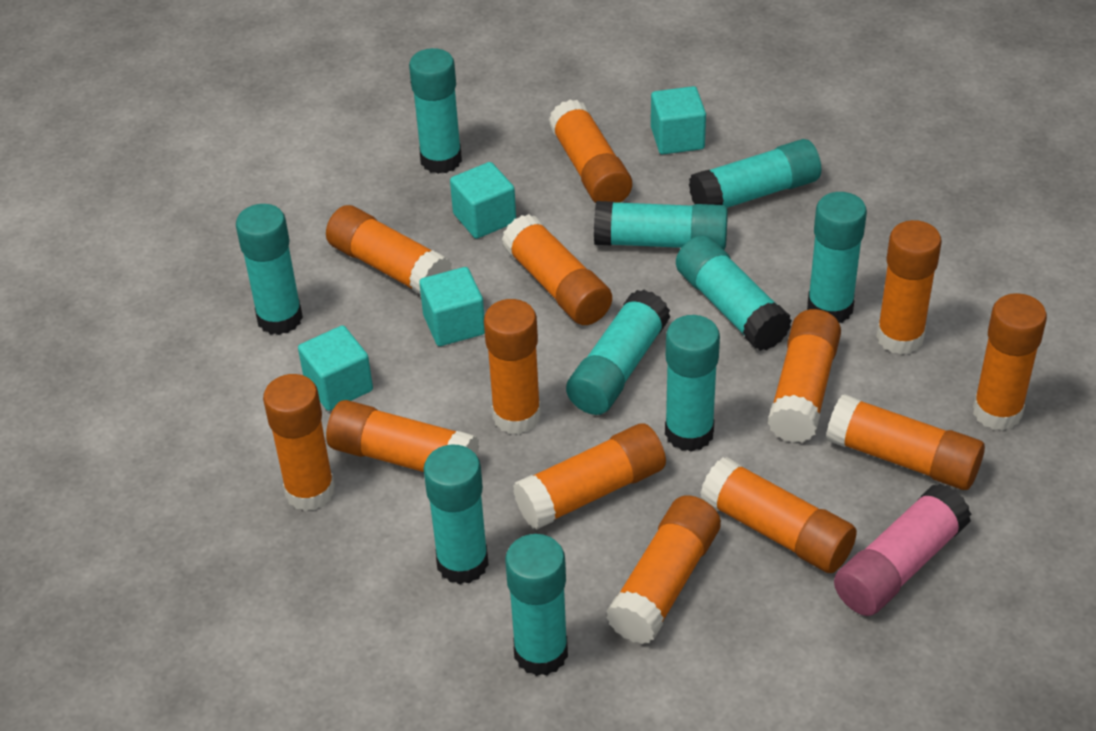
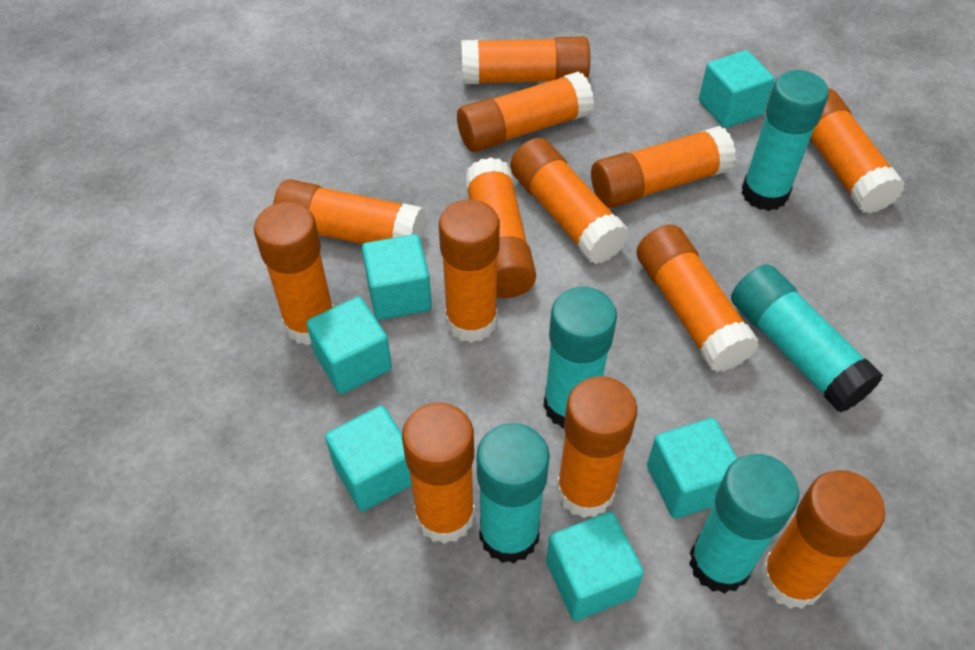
pink glue stick: [834,483,972,616] = 1 -> none = 0
turquoise cube: [298,325,373,411] [419,267,485,346] [450,162,516,239] [651,86,706,154] = 4 -> [306,297,392,394] [325,406,412,511] [362,234,432,320] [546,512,644,621] [647,418,738,519] [699,50,774,128] = 6
turquoise glue stick: [236,204,303,335] [409,48,462,174] [423,445,489,585] [505,534,568,676] [566,290,670,415] [594,201,728,250] [665,315,720,452] [676,235,792,351] [689,139,821,208] [807,192,867,323] = 10 -> [477,423,550,563] [543,287,617,429] [689,454,799,594] [731,264,883,413] [741,70,829,211] = 5

